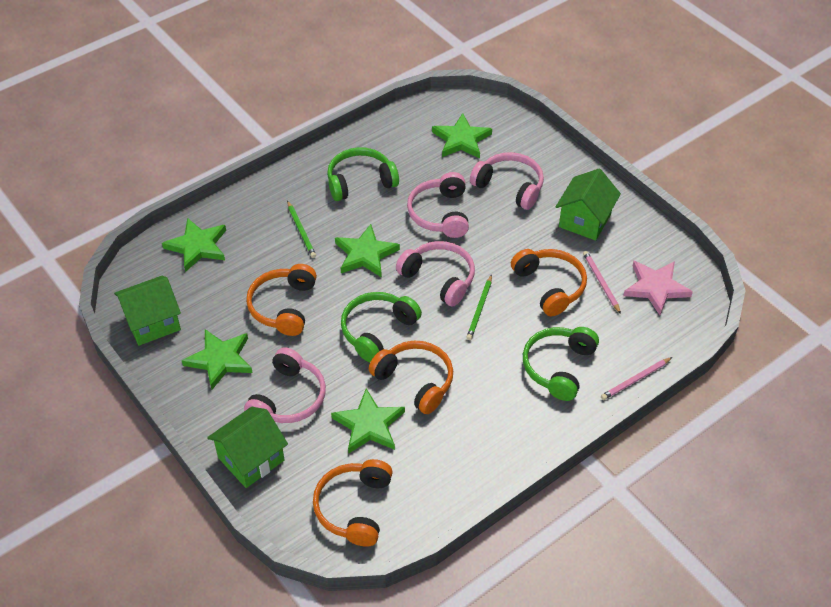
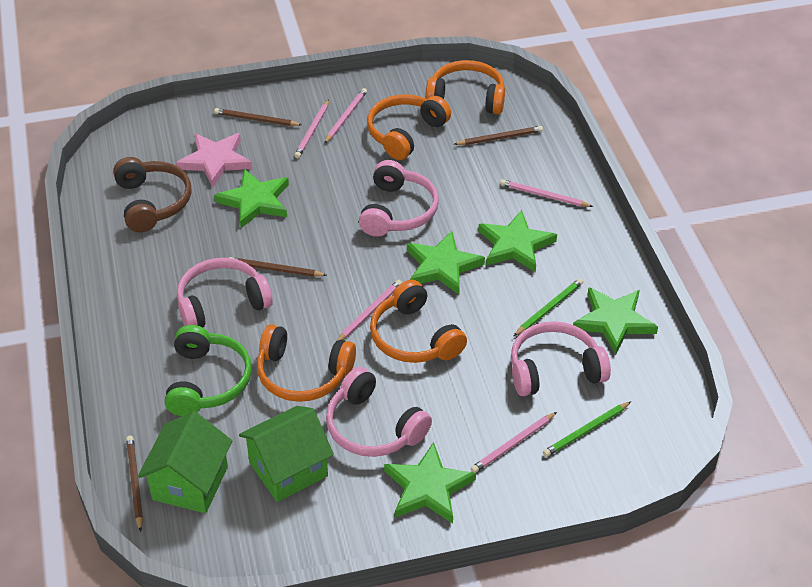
brown headphones: none = 0 -> [113,157,192,232] = 1
brown pencil: none = 0 -> [126,436,143,532] [214,108,302,126] [229,257,327,277] [454,126,543,145] = 4
green headphones: [327,147,399,201] [341,292,422,362] [523,327,599,401] = 3 -> [165,325,252,416] = 1
green house: [114,276,181,346] [207,407,288,488] [556,169,621,241] = 3 -> [138,411,232,513] [239,406,334,502] = 2
pink pencil: [583,251,621,314] [601,357,672,400] = 2 -> [294,100,329,158] [324,88,367,144] [336,280,402,341] [471,412,557,473] [500,179,594,207] = 5

